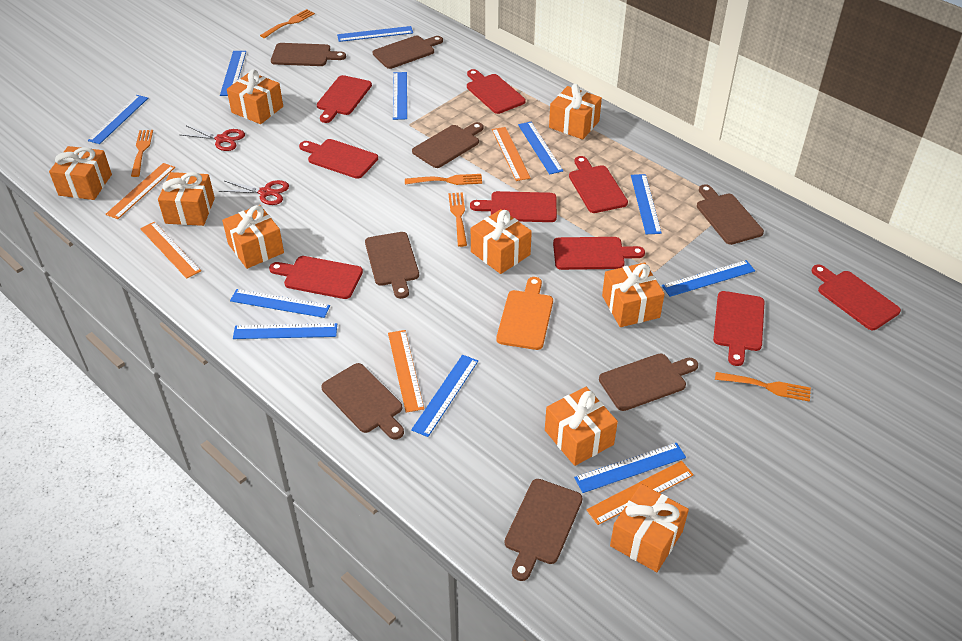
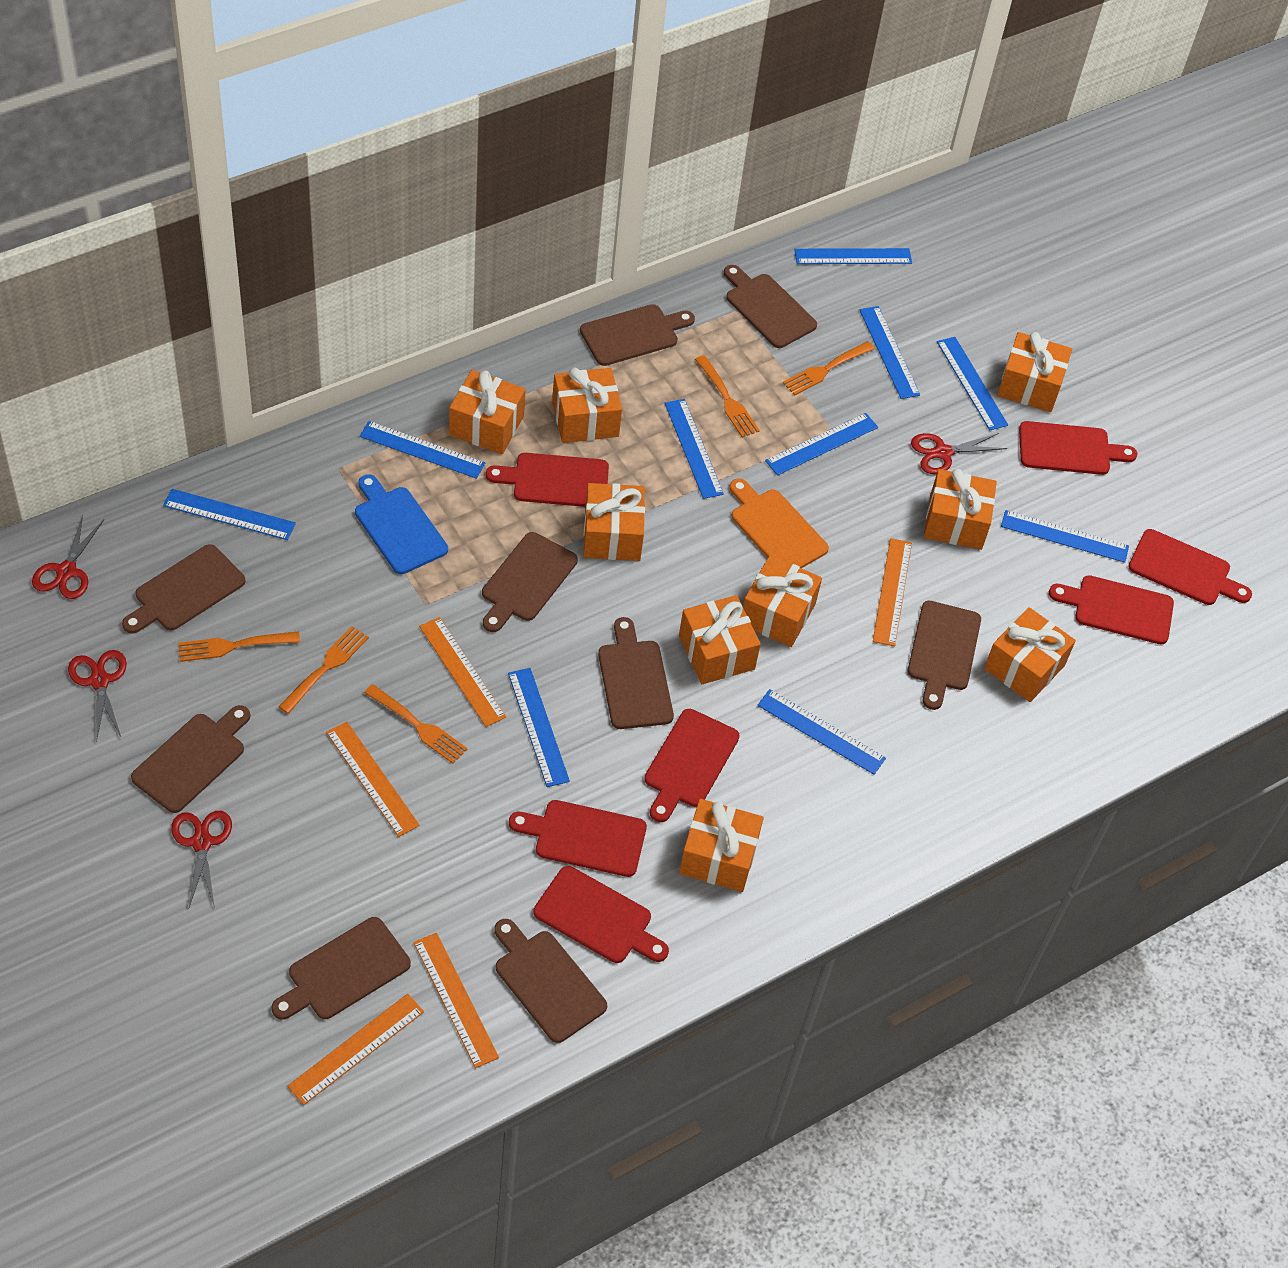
blue cutting board: none = 0 -> [355,474,448,574] = 1
blue ruler: [88,95,148,144] [220,51,246,96] [230,289,330,318] [233,323,337,339] [337,26,413,42] [393,72,407,120] [411,355,478,437] [518,122,563,174] [574,443,686,493] [631,174,662,234] [662,260,755,297] = 11 -> [163,489,296,540] [360,421,485,479] [508,668,570,787] [664,399,724,499] [757,689,886,775] [765,413,878,476] [794,248,912,264] [859,306,920,399] [937,337,1008,430] [1001,510,1129,563] = 10
brown cutting board: [271,43,346,66] [321,363,404,440] [365,232,419,299] [373,36,443,69] [412,122,483,168] [505,479,582,581] [599,354,698,411] [697,184,764,245] = 8 -> [122,544,246,634] [131,705,250,813] [272,917,411,1020] [482,532,578,632] [494,919,607,1043] [580,304,695,366] [598,617,674,729] [724,265,817,348] [908,601,981,710] = 9
red cutting board: [269,256,363,299] [299,139,378,179] [317,75,372,123] [467,69,526,114] [470,191,557,222] [553,237,645,270] [569,156,628,213] [713,291,764,366] [812,265,901,330] = 9 -> [486,453,609,507] [509,800,647,877] [534,866,669,963] [644,709,740,822] [1019,421,1137,475] [1049,575,1174,645] [1128,529,1252,605] = 7
red scissors: [182,126,245,151] [219,180,289,205] = 2 -> [32,515,104,599] [68,650,127,738] [171,811,232,908] [911,433,1007,474] = 4

